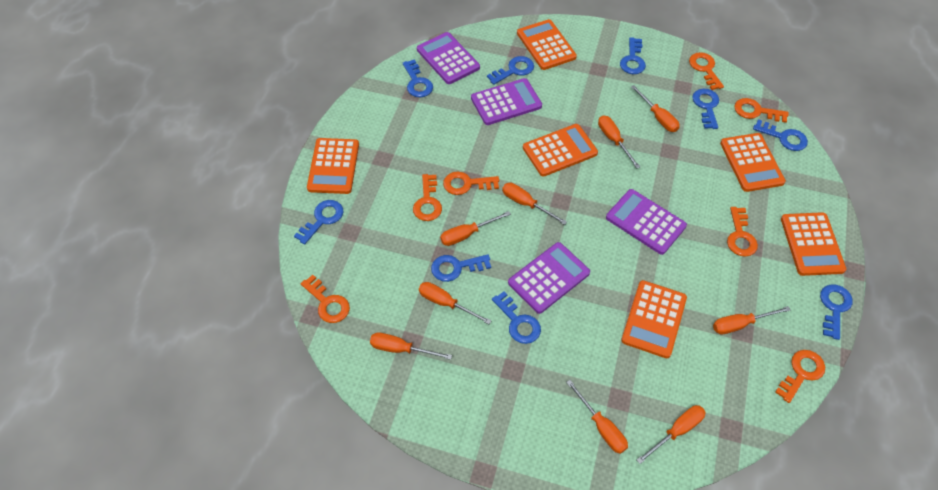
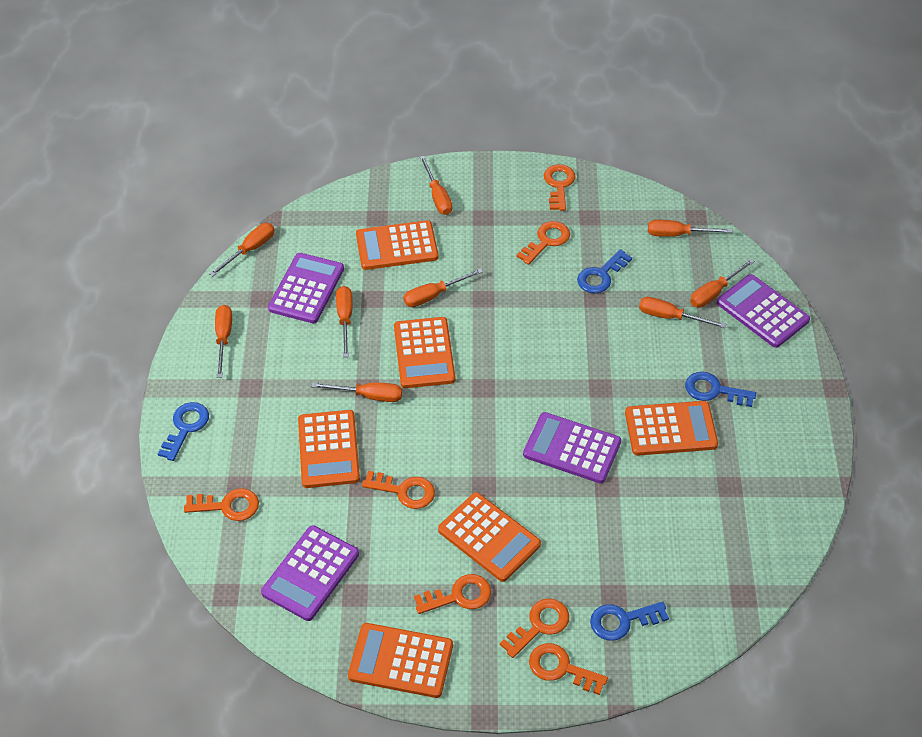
blue key: [294,200,343,245] [403,59,433,97] [431,254,491,282] [487,56,534,85] [492,291,541,344] [620,37,646,74] [692,89,719,129] [753,119,808,151] [820,284,853,340] = 9 -> [158,402,209,461] [577,249,632,294] [590,601,669,641] [685,372,756,407] = 4

